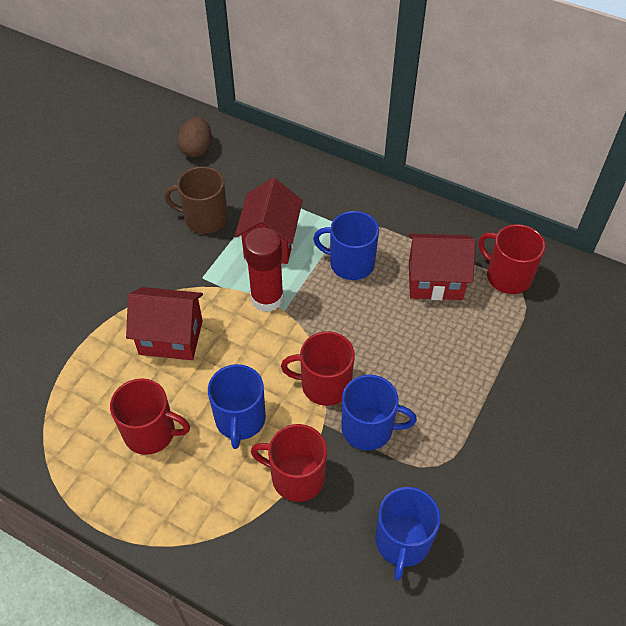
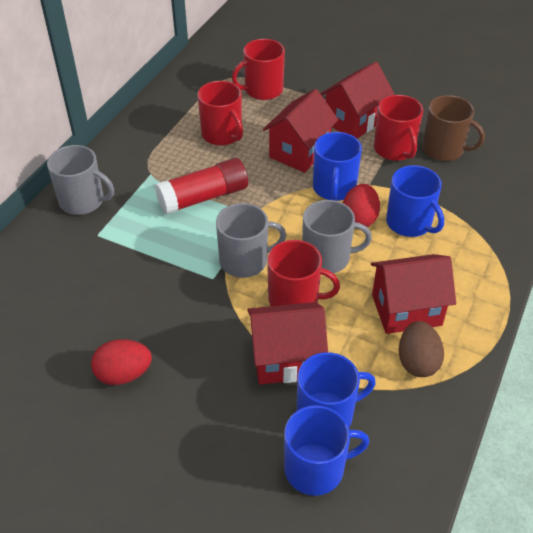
grey mug: none = 0 -> [47,145,114,215] [216,203,286,278] [302,200,372,273] = 3
red egg: none = 0 -> [91,339,152,385] [343,184,380,227] = 2
red house: [126,287,203,360] [235,178,303,264] [409,234,476,300] = 3 -> [247,302,328,384] [263,89,338,173] [320,62,394,138] [371,254,456,334] = 4

